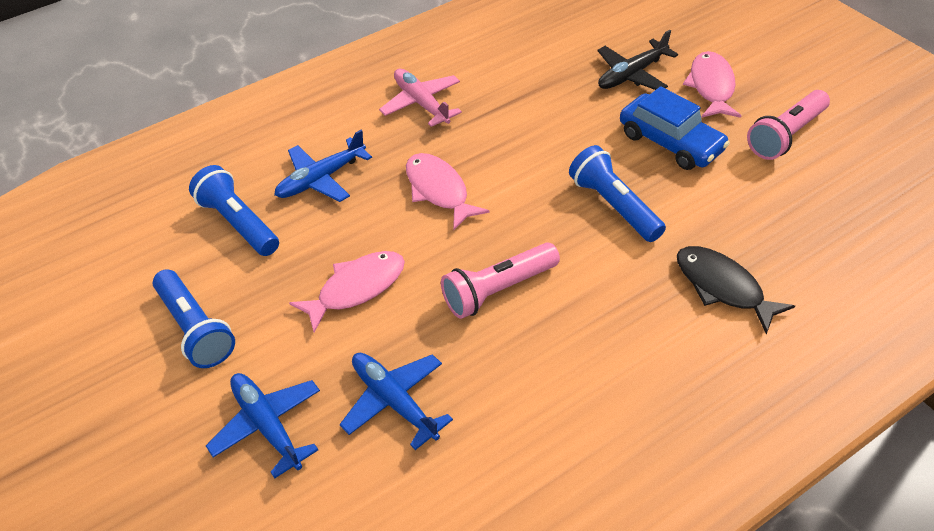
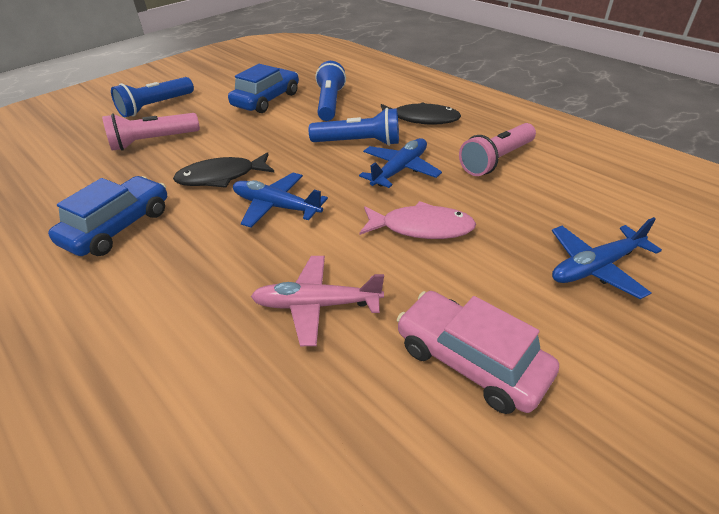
black fish: [677,246,795,334] = 1 -> [173,152,275,188] [381,102,461,125] = 2
black plane: [597,30,678,90] = 1 -> none = 0
blue car: [620,86,730,170] = 1 -> [48,176,167,256] [228,64,299,113] = 2
pink car: none = 0 -> [397,291,559,414] = 1
pink fish: [289,251,405,333] [406,153,490,230] [683,51,741,118] = 3 -> [360,201,476,239] = 1

